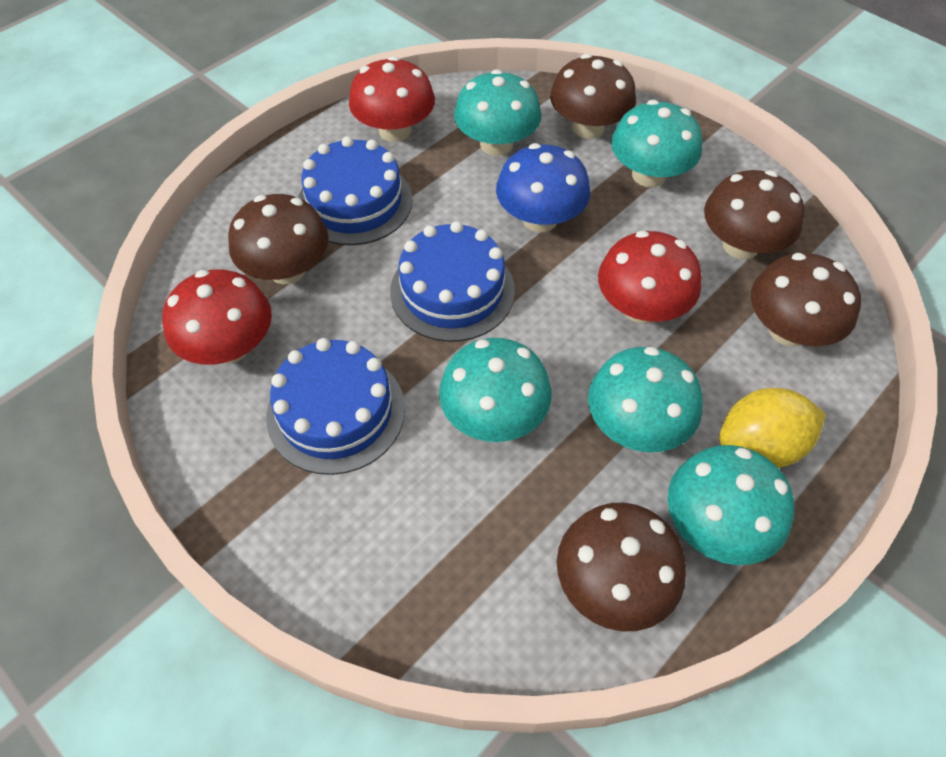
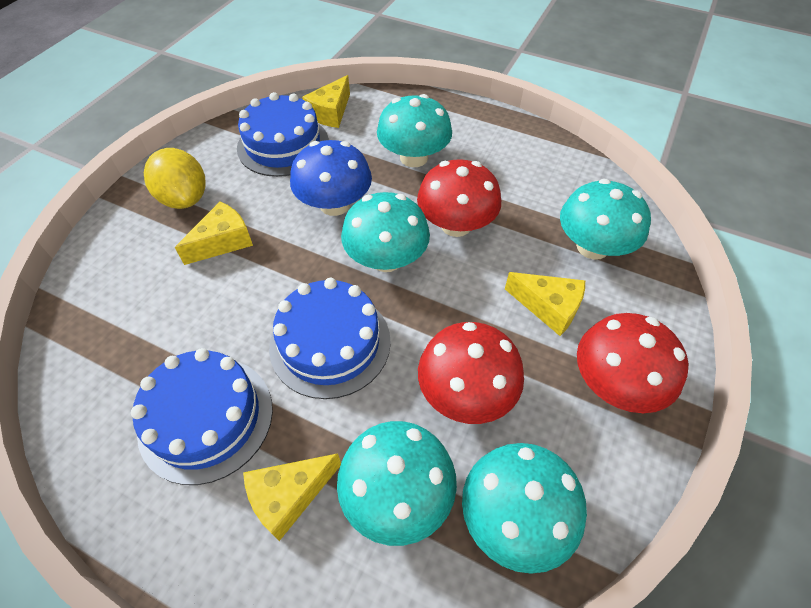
brown mushroom: [228,194,329,284] [550,54,636,139] [557,503,686,632] [704,170,804,259] [751,253,861,347] = 5 -> none = 0
yellow cheese: none = 0 -> [175,201,253,265] [243,453,341,541] [302,75,350,128] [505,272,585,336] = 4

